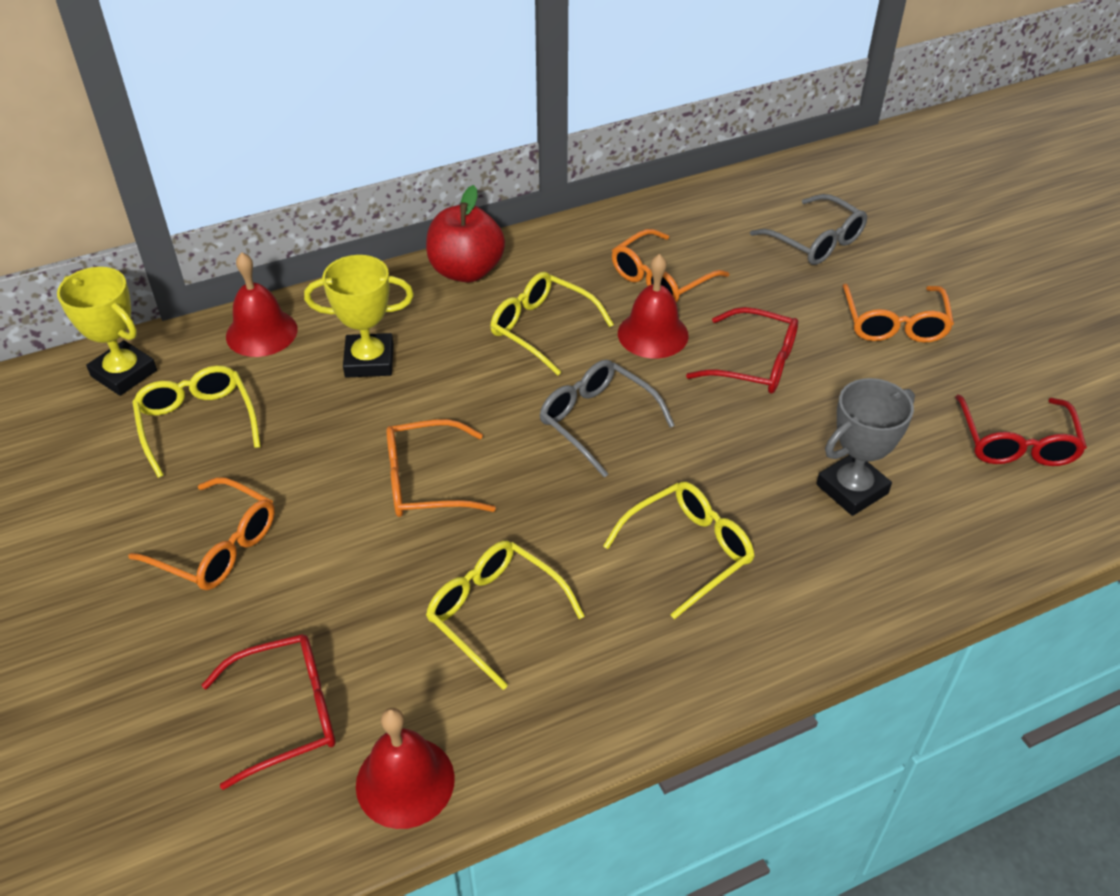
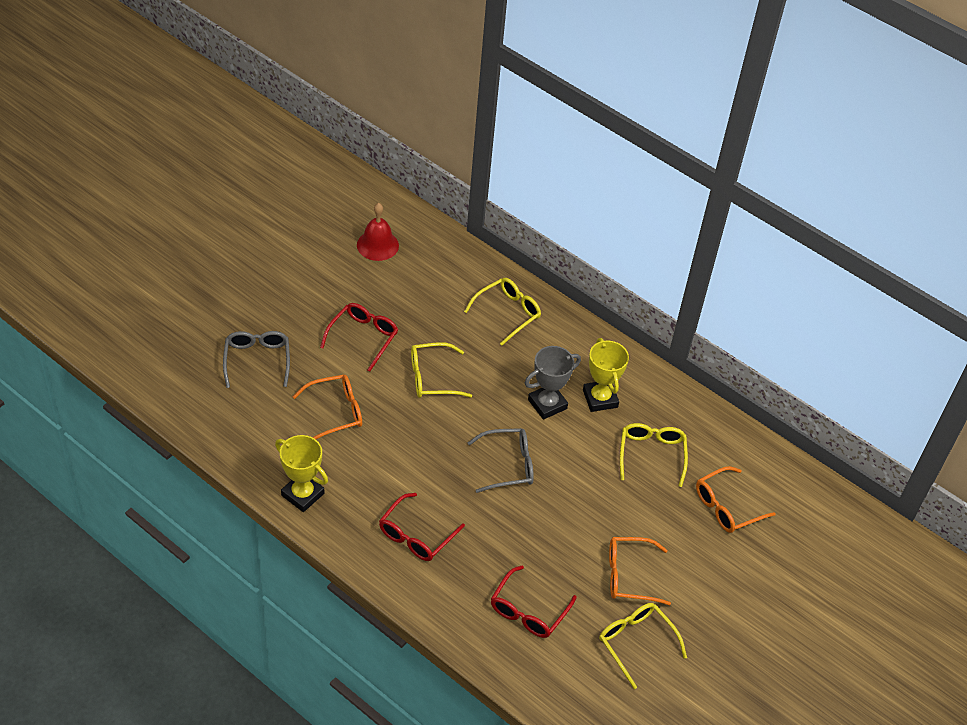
orange glasses: [128,477,275,590] [386,419,496,517] [612,229,729,302] [842,284,954,343] = 4 -> [292,375,362,439] [609,537,671,605] [696,466,776,533] = 3
red apple: [426,185,505,283] = 1 -> none = 0
red bell: [226,252,298,357] [356,708,455,829] [618,254,689,358] = 3 -> [357,203,399,261] = 1

